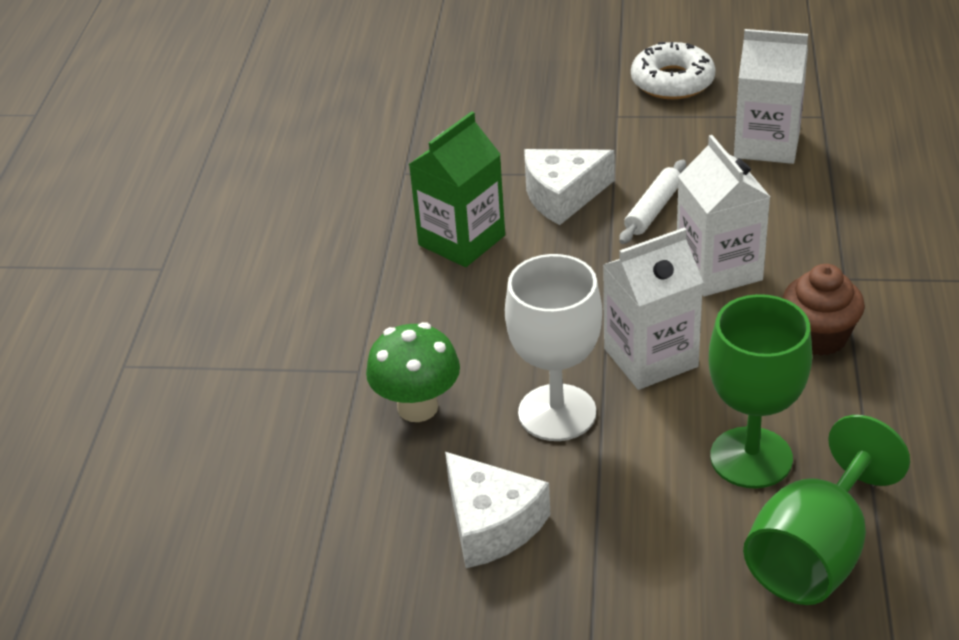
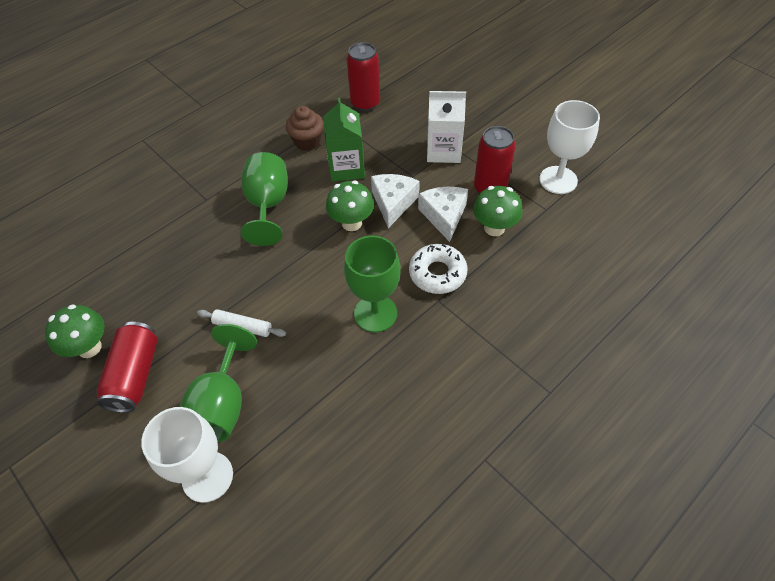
green goblet: [709,294,812,489] [743,415,910,605] = 2 -> [179,324,257,442] [241,152,288,246] [344,236,401,332] = 3
green mushroom: [366,322,460,422] = 1 -> [45,304,105,358] [326,181,374,231] [473,186,523,236] = 3
red can: none = 0 -> [97,322,158,413] [347,42,380,111] [474,126,516,194] = 3
white carton: [603,227,704,390] [677,135,770,296] [734,29,808,164] = 3 -> [427,91,466,163] = 1
white goblet: [505,254,602,441] = 1 -> [141,407,233,503] [539,100,600,194] = 2

